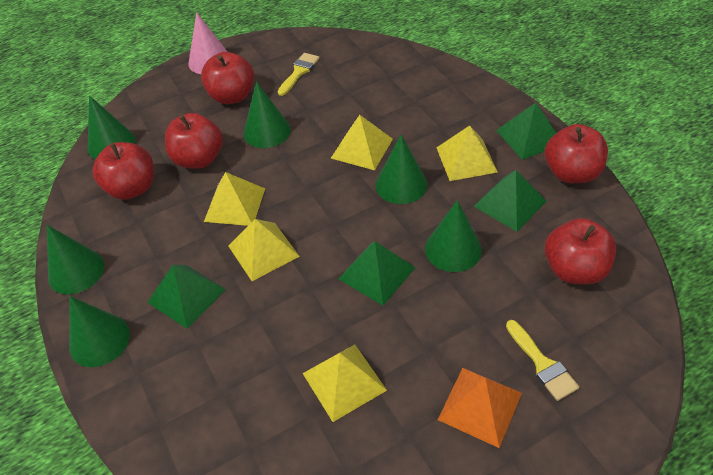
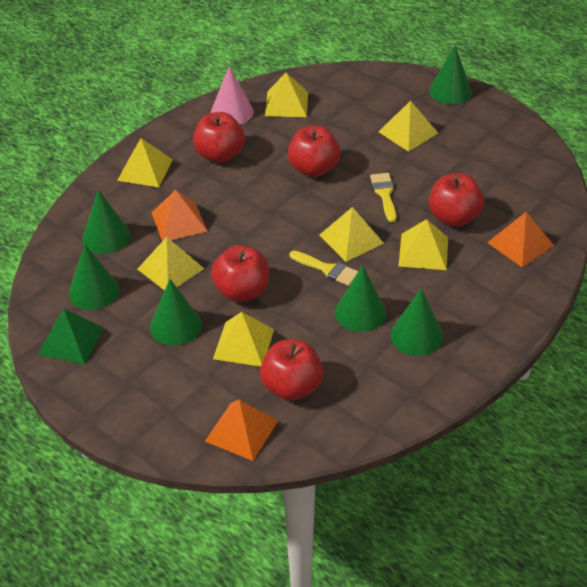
green pyramid: [147,265,226,329] [338,241,415,305] [474,170,547,232] [496,103,556,160] = 4 -> [37,309,104,364] = 1
orange pyramid: [438,368,522,448] = 1 -> [152,190,208,241] [205,400,278,461] [487,212,554,267] = 3
yellow pyramid: [204,172,265,226] [229,219,300,281] [302,344,387,422] [331,115,393,170] [437,126,498,181] = 5 -> [117,138,173,187] [138,237,204,291] [213,312,274,367] [265,73,308,117] [319,207,384,262] [378,100,438,152] [399,219,448,270] = 7

